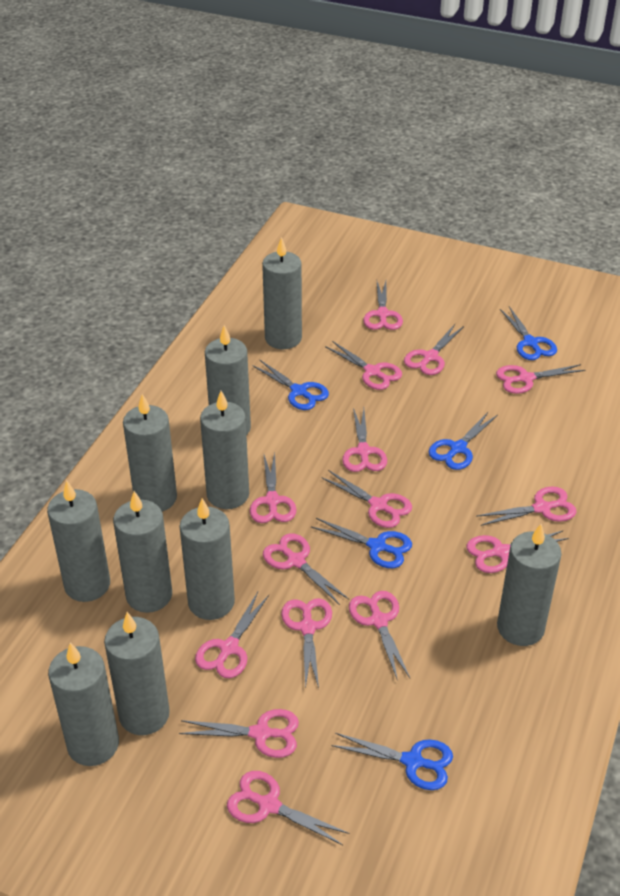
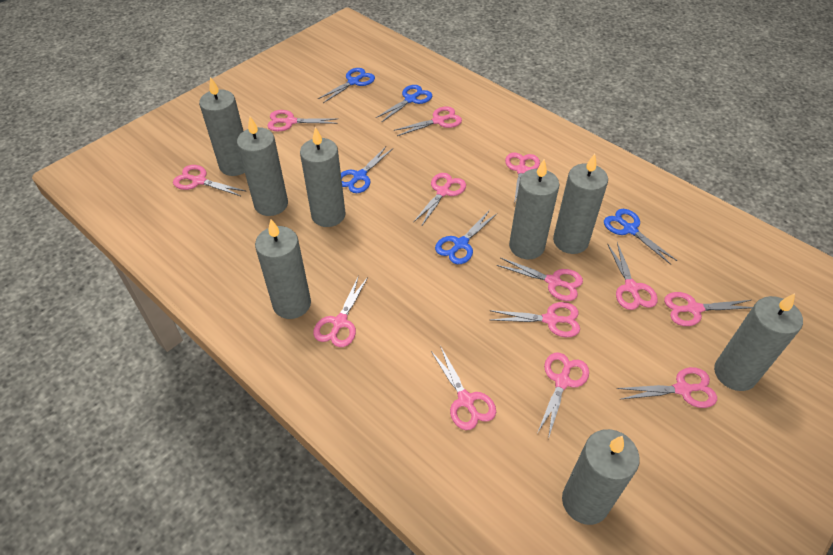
grey candle: [47,480,110,602] [48,642,119,766] [104,612,170,735] [113,491,172,613] [123,394,177,512] [179,498,235,620] [200,391,249,509] [205,325,251,435] [262,237,302,349] [497,524,562,646] = 10 -> [199,77,245,176] [237,117,288,216] [255,219,311,319] [300,127,346,227] [509,159,559,259] [553,154,608,254] [562,429,640,525] [714,293,803,391] = 8
pink scissors: [179,709,299,758] [195,592,269,678] [227,771,350,845] [250,453,297,523] [263,533,349,605] [281,598,332,689] [321,470,412,528] [325,341,402,390] [342,408,387,472] [349,591,410,681] [363,281,403,330] [404,324,464,375] [466,531,569,573] [477,487,577,526] [496,364,585,394] = 15 -> [173,165,245,196] [267,110,337,131] [313,275,368,347] [394,107,462,136] [414,173,466,227] [431,346,496,430] [489,302,580,337] [497,257,583,301] [505,152,540,204] [538,353,589,439] [608,242,658,310] [617,367,717,408] [664,292,753,326] = 13

